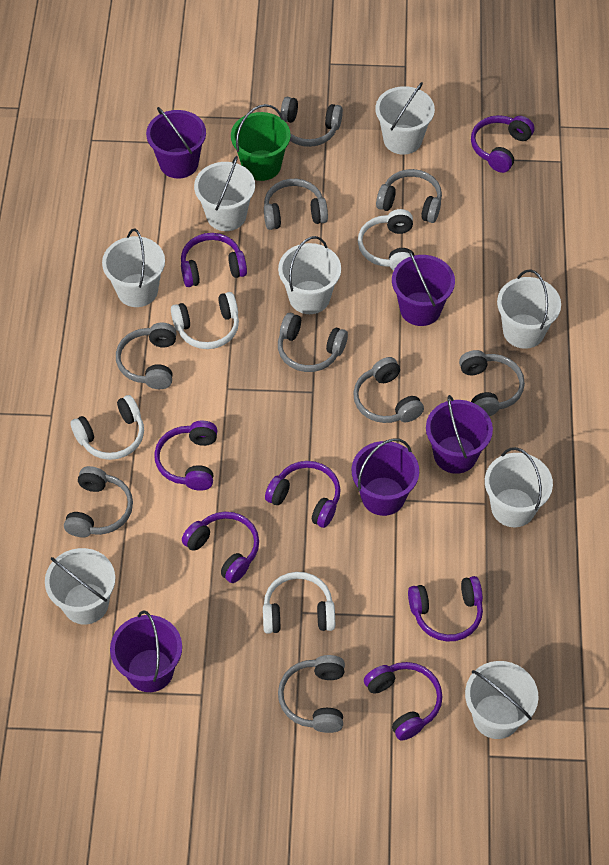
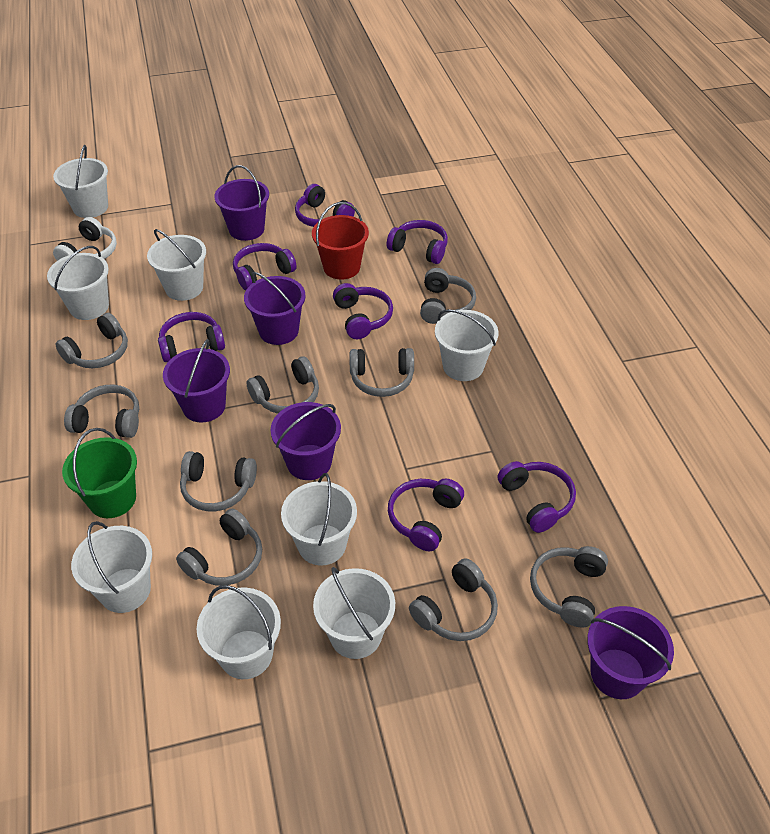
red bucket: none = 0 -> [312,202,369,280] = 1
white headphones: [70,395,144,460] [171,292,239,349] [263,572,335,634] [358,209,415,271] = 4 -> [53,217,117,261] = 1

